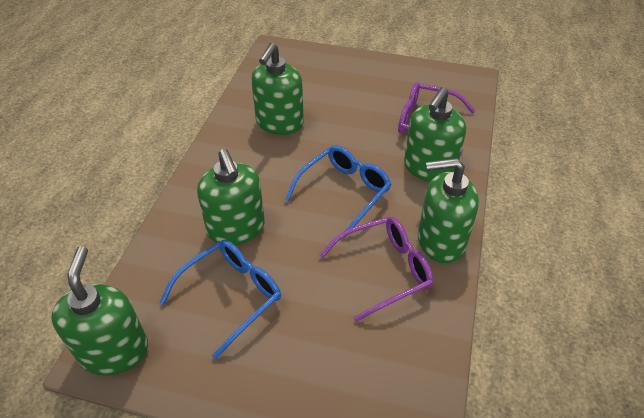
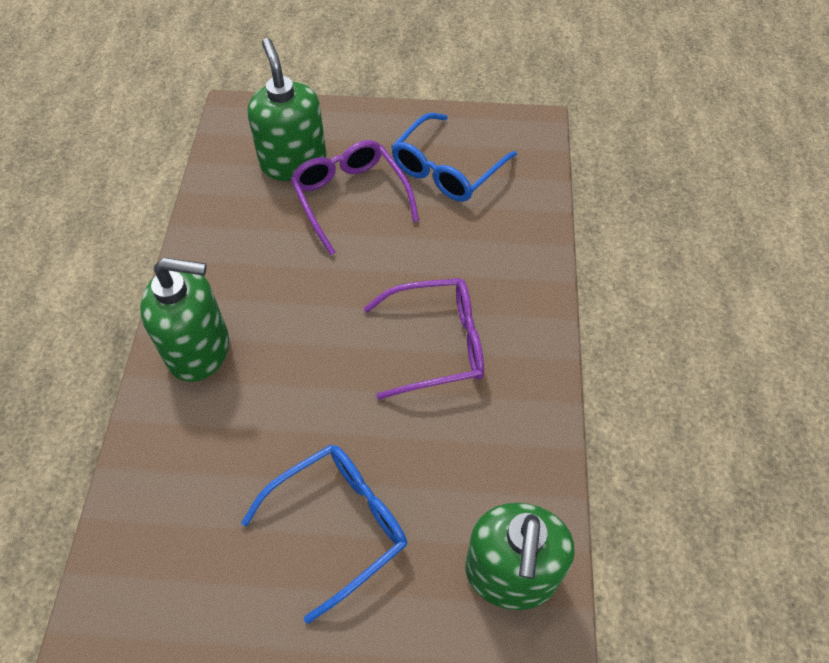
green soap dispenser: [51,246,148,375] [197,149,265,245] [251,43,304,135] [404,87,466,182] [418,158,479,263] = 5 -> [140,258,229,382] [248,38,326,181] [465,503,575,610] = 3

